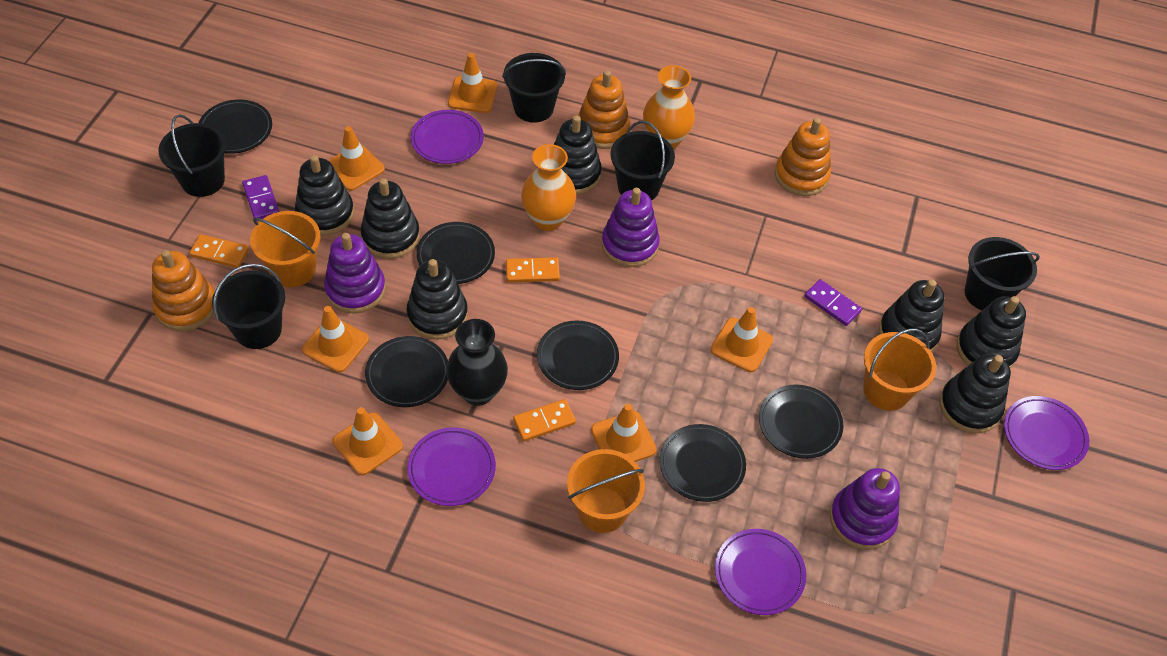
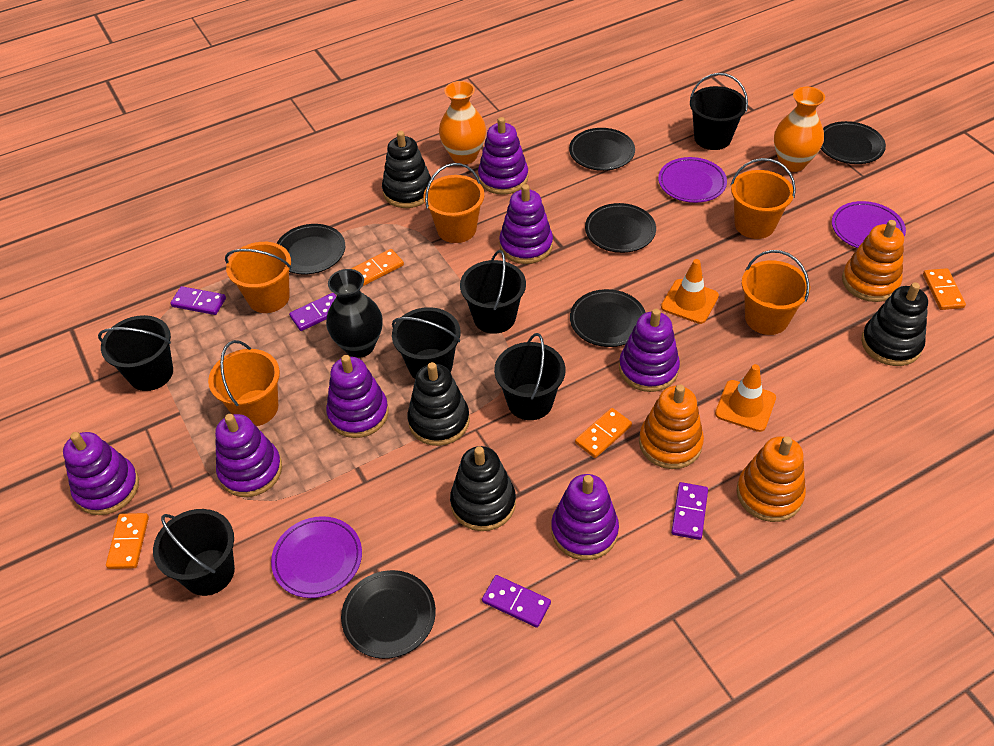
black bucket: [158,114,226,197] [212,264,286,349] [502,53,566,123] [611,121,675,200] [965,237,1040,310] = 5 -> [98,315,173,391] [153,509,235,596] [392,307,461,379] [460,250,526,334] [494,333,565,420] [690,73,748,150] = 6
black stacking toy: [295,155,354,236] [361,178,420,259] [406,259,468,340] [554,115,602,195] [879,279,944,352] [939,354,1011,434] [956,296,1026,369] = 7 -> [382,131,431,208] [407,362,470,446] [450,446,516,531] [861,283,928,366] = 4
orange bucket: [250,211,321,287] [567,449,645,533] [863,328,936,411] = 3 -> [208,340,280,426] [225,242,291,313] [423,163,484,243] [731,158,796,239] [741,250,810,335] = 5
orange domino: [189,234,249,268] [506,257,560,282] [513,399,576,441] = 3 -> [106,513,149,569] [351,249,404,286] [575,408,632,458] [923,268,966,310] = 4
orange traffic cone: [302,306,369,372] [328,126,385,191] [333,407,403,475] [448,53,497,113] [591,404,657,462] [710,307,773,372] = 6 -> [661,259,719,324] [715,364,776,432] = 2
purple domino: [242,175,279,221] [804,279,862,326] = 2 -> [170,286,226,315] [289,293,337,331] [482,575,551,628] [671,482,708,540] = 4
purple plate: [407,427,496,506] [411,110,484,164] [715,529,806,615] [1004,396,1089,470] = 4 -> [271,516,362,598] [658,157,727,203] [832,201,906,248] = 3
purple stacking toy: [324,233,386,314] [602,188,660,267] [830,468,900,550] = 3 -> [63,432,139,515] [215,414,282,497] [326,355,388,438] [478,117,528,195] [499,184,553,264] [551,474,619,560] [619,309,680,392] = 7

